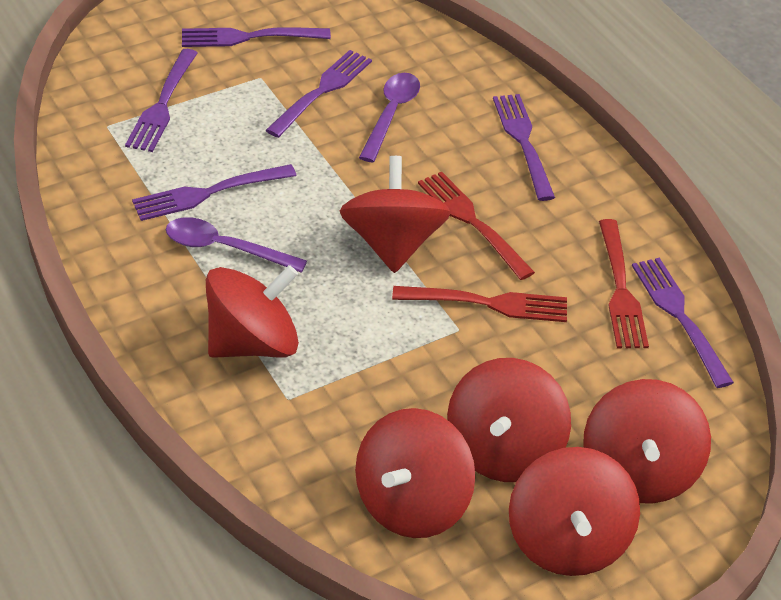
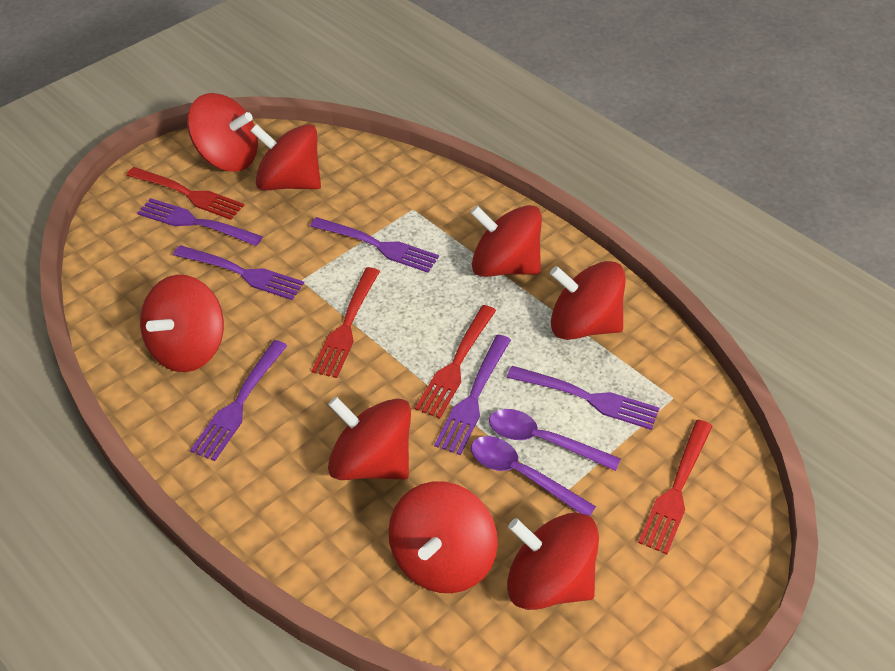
red fork: [392,286,567,322] [418,172,535,280] [599,219,649,348] = 3 -> [126,167,244,220] [311,267,380,378] [415,305,496,419] [638,420,713,554] = 4
red spinning top: [206,265,299,358] [340,156,451,273] [355,408,475,538] [447,358,571,482] [509,447,640,576] [583,379,711,504] = 6 -> [140,275,224,372] [187,93,258,172] [250,124,321,191] [328,397,411,480] [388,482,498,593] [471,205,542,277] [507,513,599,610] [550,261,626,340] = 8

